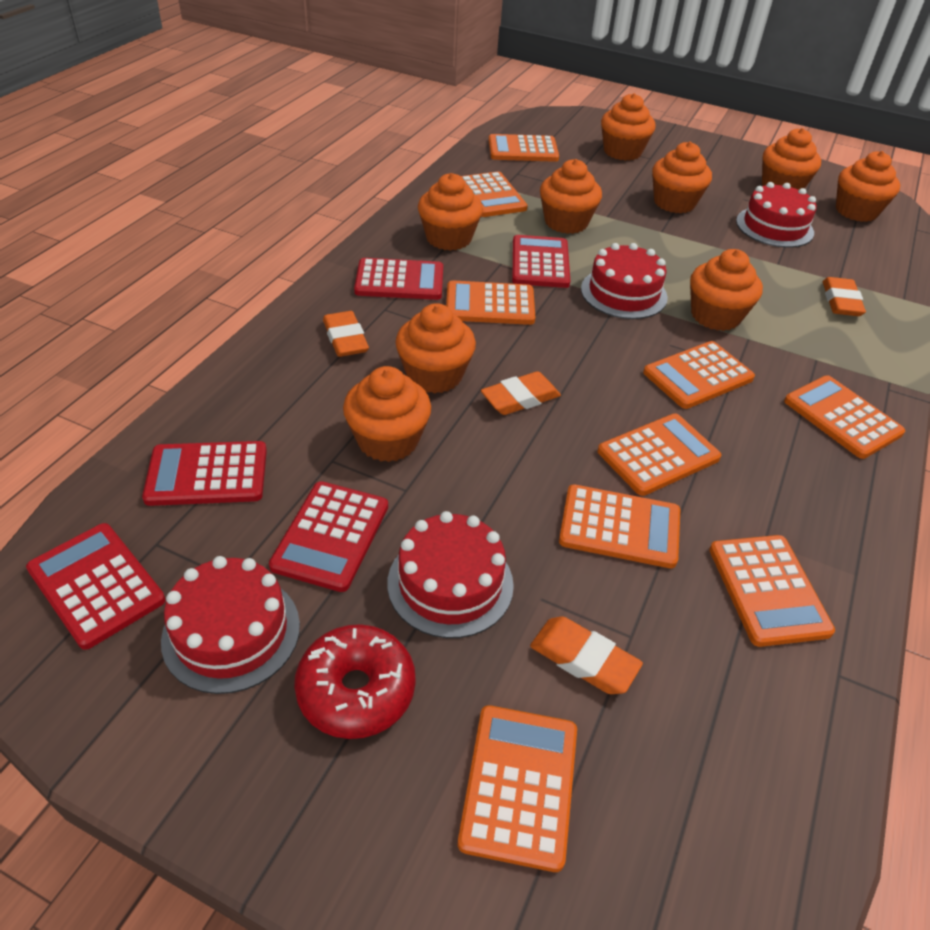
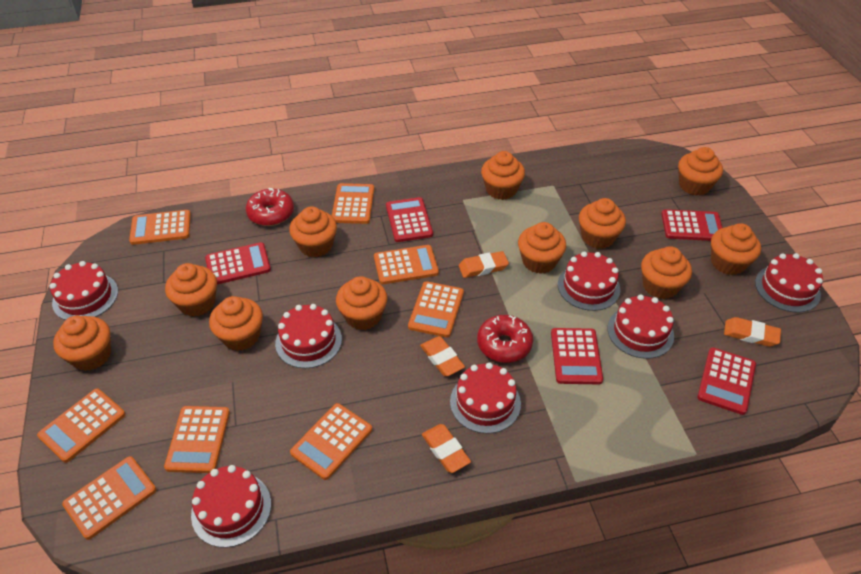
orange calculator: [446,280,535,325] [458,705,577,872] [461,172,528,217] [488,134,559,162] [559,484,680,568] [598,414,721,496] [643,341,755,409] [709,535,835,647] [784,375,905,459] = 9 -> [37,389,126,463] [62,456,156,540] [129,210,191,245] [164,406,230,473] [290,403,372,480] [332,183,374,224] [374,245,439,284] [408,281,464,338] = 8
orange cupcake: [343,366,431,462] [395,303,476,393] [418,173,483,251] [540,159,602,234] [601,93,656,161] [652,141,712,213] [690,249,763,331] [762,128,821,190] [836,151,900,222] = 9 -> [53,316,111,371] [165,263,217,317] [209,296,263,351] [289,206,337,258] [336,276,387,330] [481,151,525,200] [518,222,566,274] [579,198,626,249] [641,246,692,299] [678,147,723,196] [711,223,761,275] = 11
red cake: [161,556,300,694] [387,511,514,638] [581,243,668,319] [736,182,817,248] = 4 -> [49,261,118,320] [191,465,271,548] [275,304,342,368] [450,363,521,434] [558,252,620,311] [607,294,674,359] [755,253,823,313] = 7
red donut: [294,624,416,739] = 1 -> [246,188,294,226] [477,315,533,363] = 2

